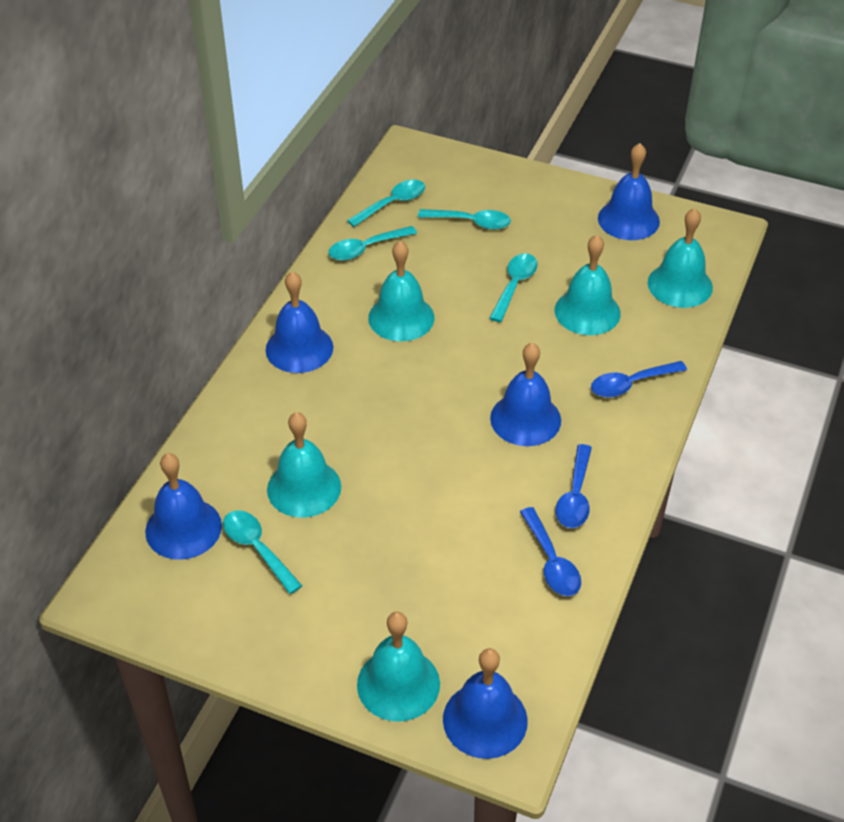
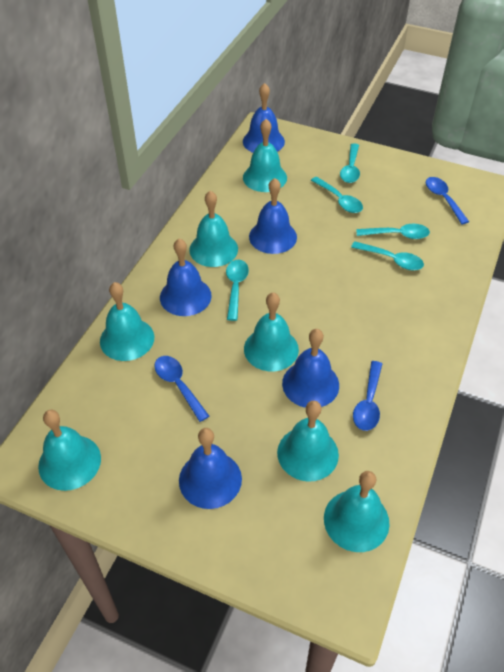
turquoise bell: [267,412,341,518] [357,612,440,722] [368,241,434,341] [555,235,621,335] [648,208,713,308] = 5 -> [38,410,101,491] [100,282,154,361] [189,191,238,267] [243,119,287,192] [244,292,299,371] [277,401,339,481] [324,471,389,552] = 7

